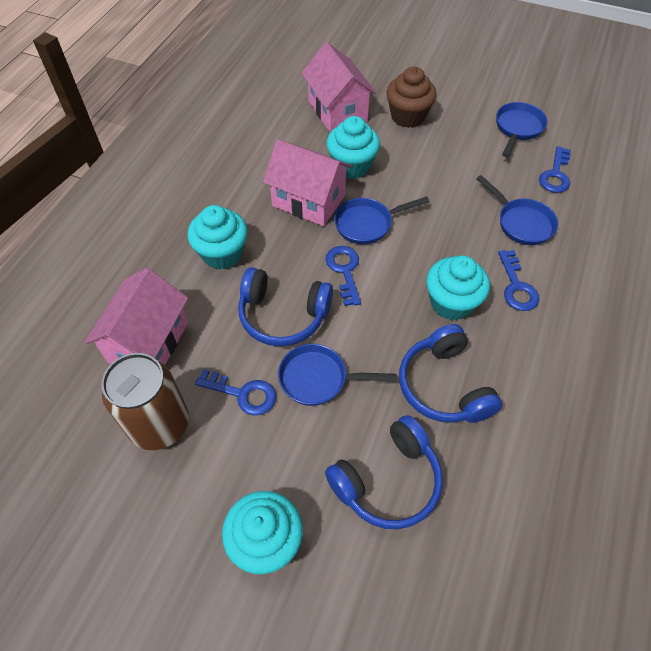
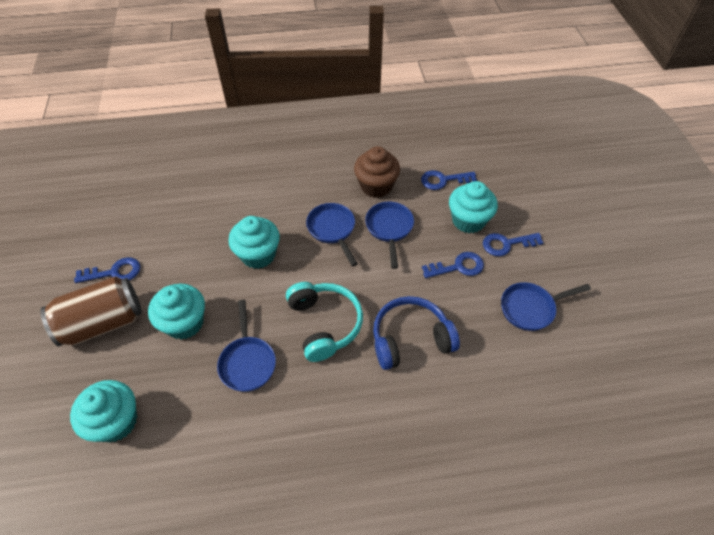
blue headphones: [238,267,333,346] [325,415,443,529] [399,324,502,423] = 3 -> [373,296,460,370] = 1
pink house: [84,268,188,365] [263,139,352,226] [302,42,377,132] = 3 -> none = 0
turquoise headphones: none = 0 -> [286,282,363,362] = 1

